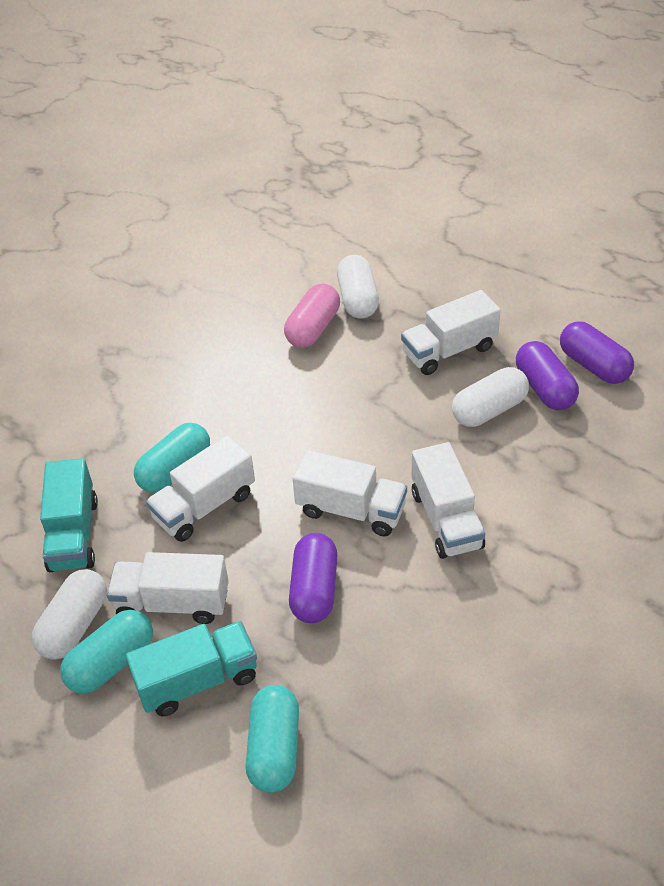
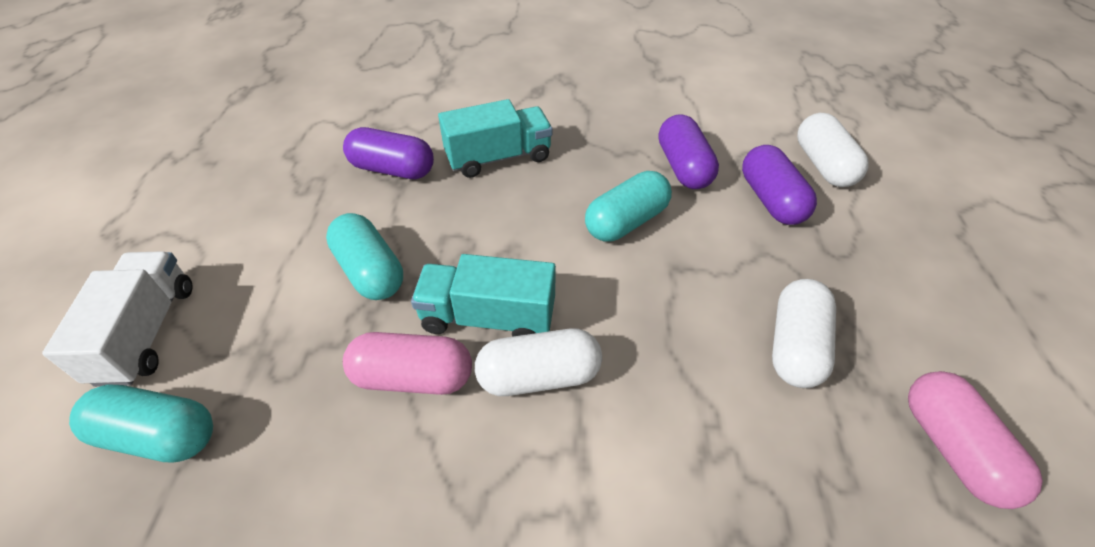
pink capsule: [284,283,340,348] = 1 -> [343,332,472,395] [908,371,1043,509] = 2
white truck: [107,552,229,624] [146,435,255,542] [293,450,407,537] [401,290,501,375] [411,442,485,559] = 5 -> [42,251,192,387] = 1

